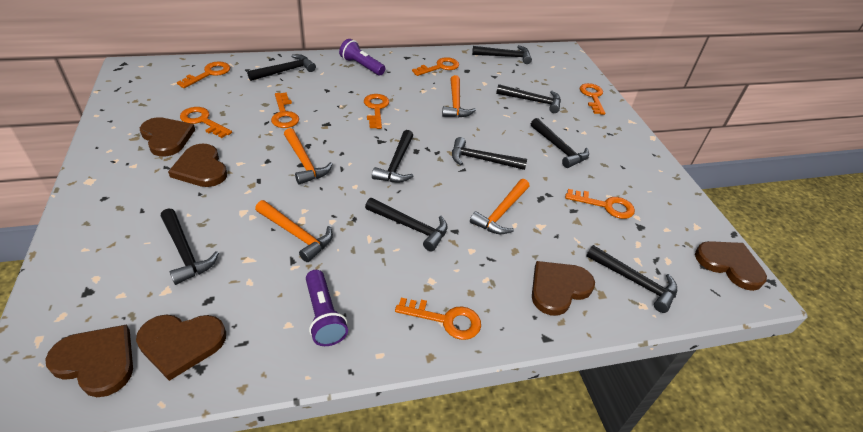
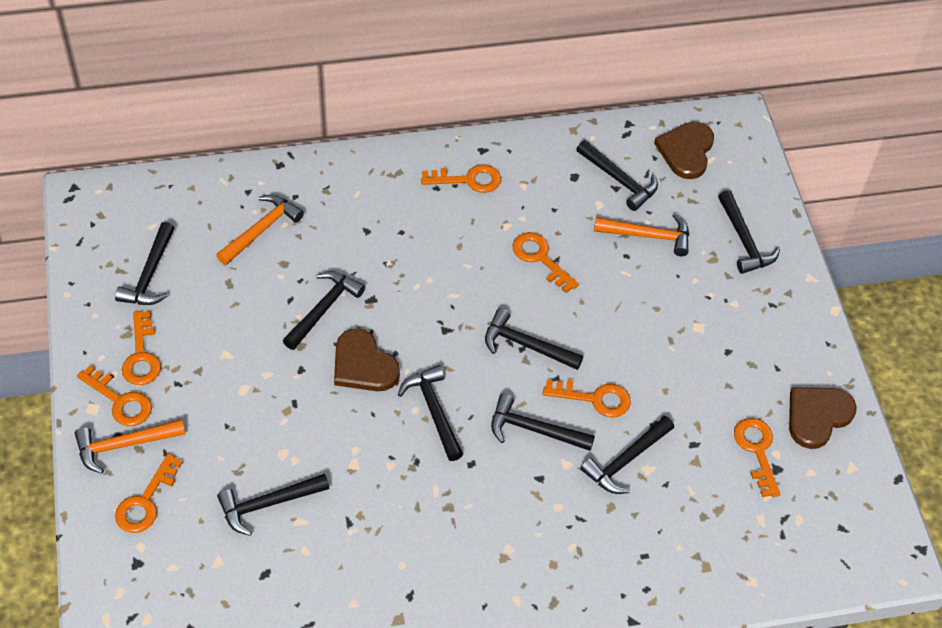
brown heart: [45,324,133,397] [136,314,226,381] [140,117,195,157] [168,144,227,187] [532,261,595,316] [695,241,767,291] = 6 -> [334,328,400,391] [654,122,714,179] [789,388,857,449] = 3
orange hammer: [255,200,333,262] [284,128,333,185] [442,75,476,118] [470,179,529,234] = 4 -> [75,419,185,474] [216,195,304,265] [594,214,689,256] = 3
orange key: [177,61,230,88] [180,107,232,138] [271,92,299,128] [364,94,389,129] [395,298,481,340] [412,57,459,76] [565,189,635,219] [580,83,605,115] = 8 -> [77,365,152,426] [115,453,183,533] [122,311,161,385] [421,164,501,193] [513,232,579,293] [543,380,631,418] [734,418,780,497] = 7
purple flashlight: [306,270,348,346] [339,39,385,75] = 2 -> none = 0

